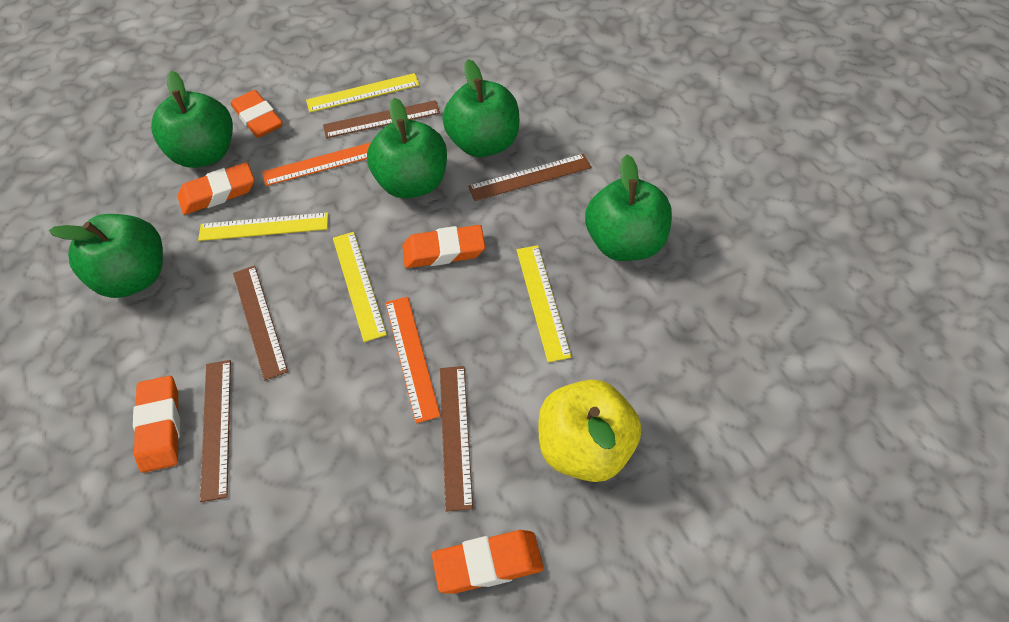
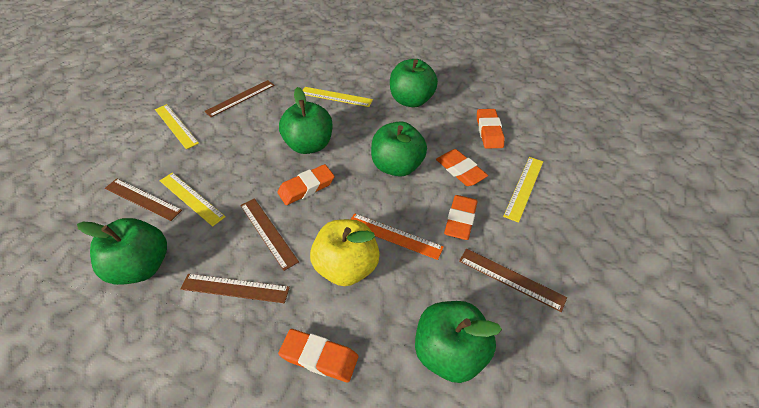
orange ruler: [262,142,371,186] [385,297,441,423] = 2 -> [351,213,444,260] = 1

